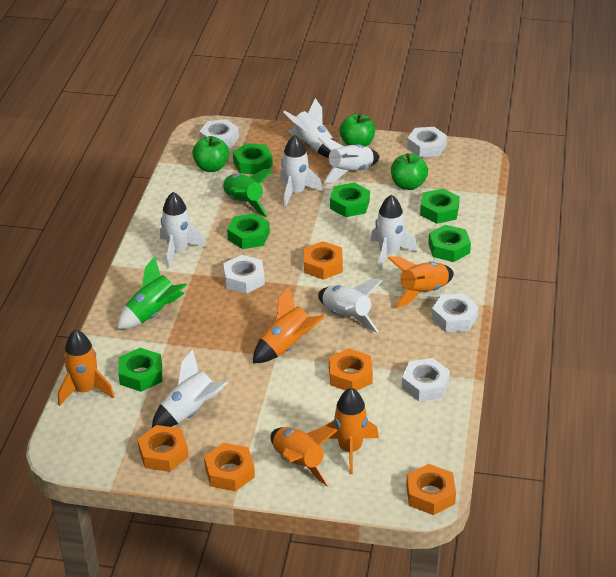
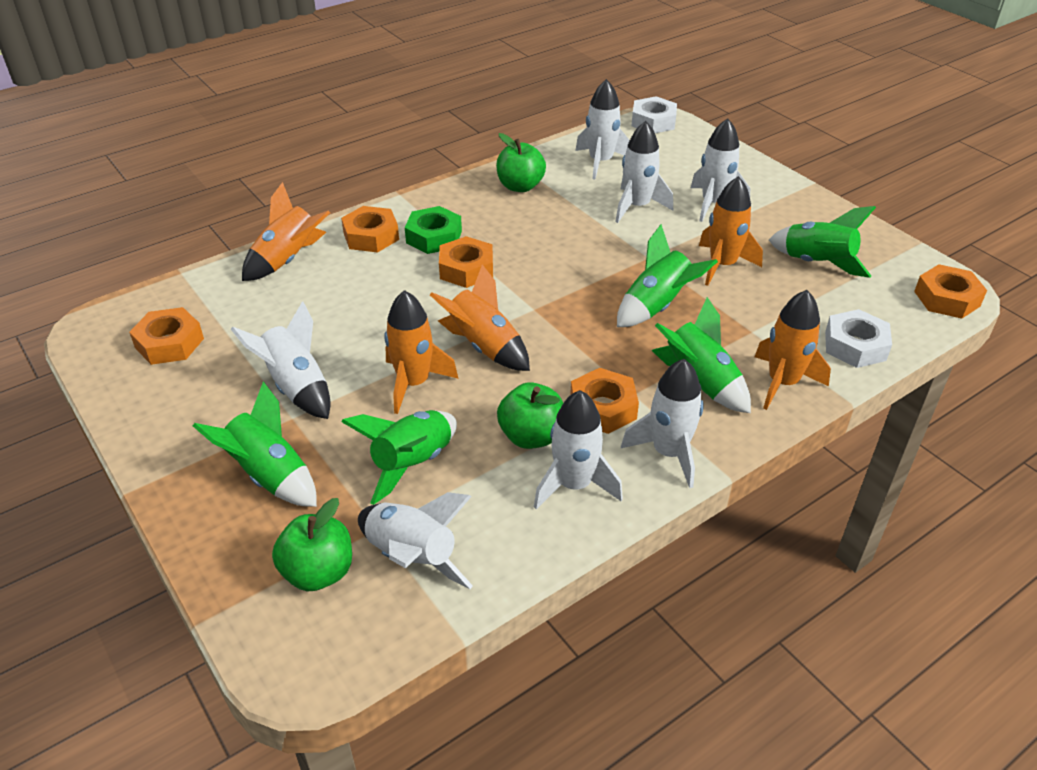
green nut: [118,348,162,392] [227,213,270,249] [233,143,273,174] [330,183,370,217] [420,188,460,224] [428,225,471,262] = 6 -> [405,206,462,254] = 1
green rocket: [117,256,187,329] [222,169,274,217] = 2 -> [193,382,317,507] [341,410,457,505] [617,224,718,327] [652,297,751,413] [769,206,876,278] = 5
white nut: [199,119,239,148] [223,255,265,294] [402,358,450,401] [407,127,447,157] [431,294,479,332] = 5 -> [632,96,677,133] [825,309,892,368] = 2

